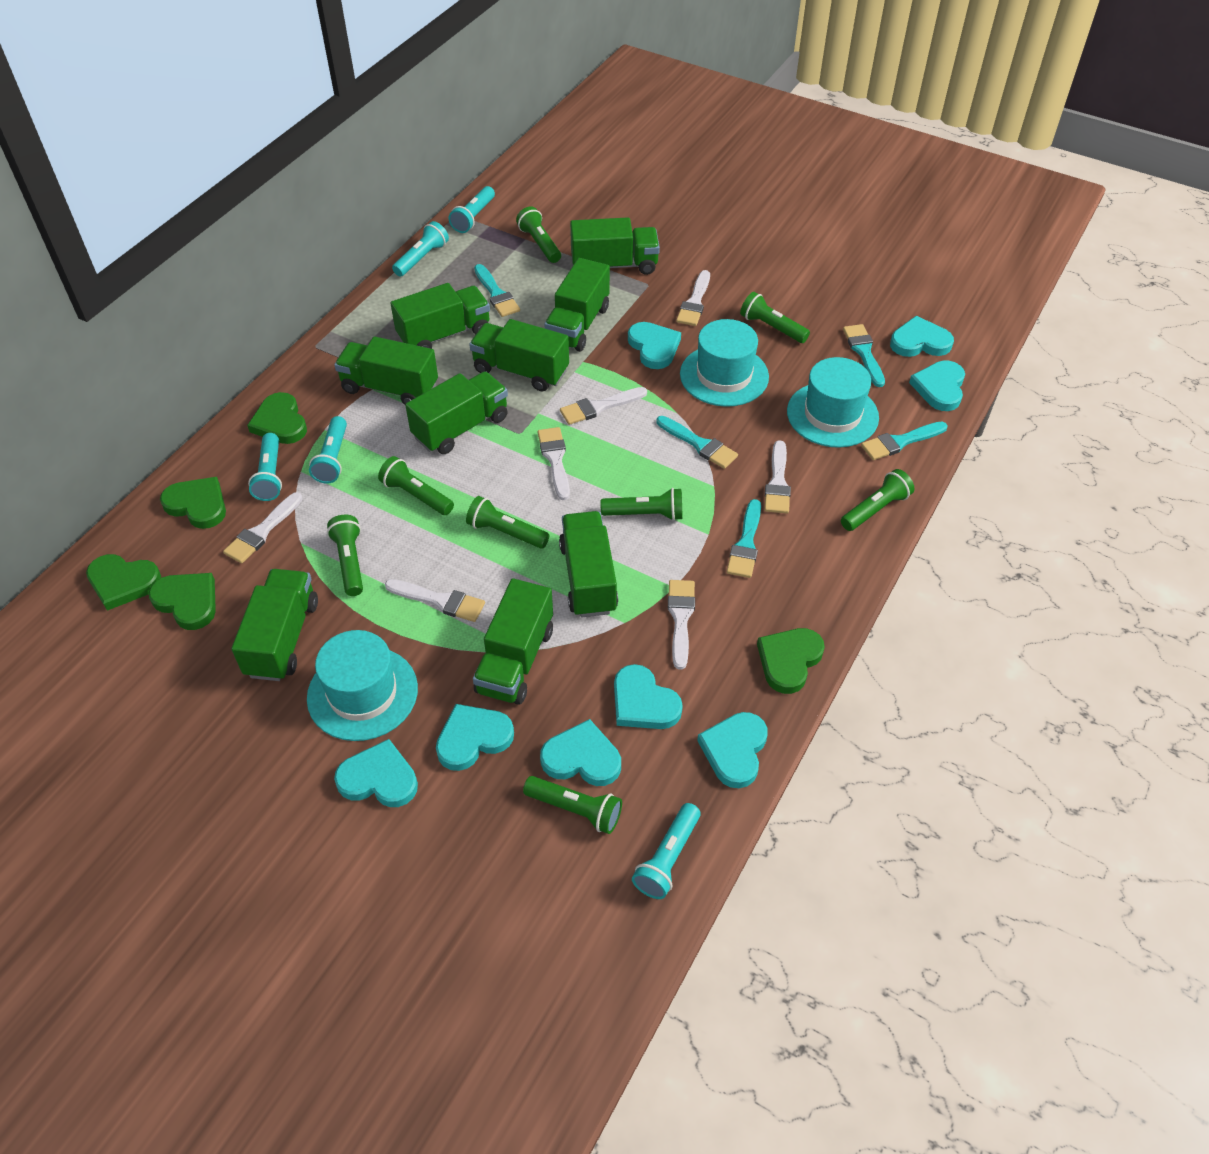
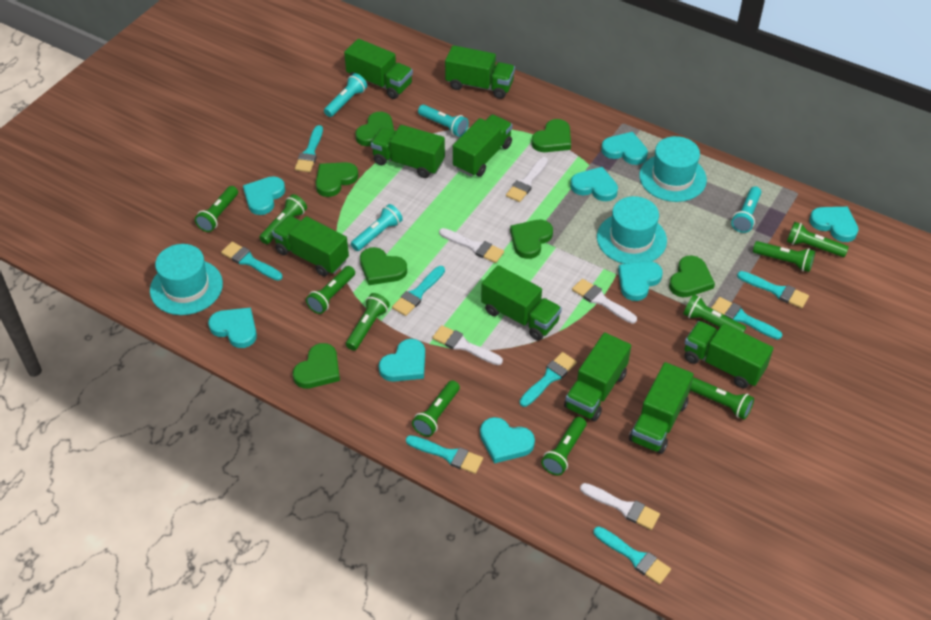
green flashlight: [327,515,363,596] [378,456,454,515] [466,496,549,549] [516,207,561,263] [523,776,622,834] [601,488,682,521] [740,292,810,343] [841,469,914,531] = 8 -> [195,186,238,232] [259,194,307,244] [306,266,355,314] [346,293,390,351] [412,380,460,437] [541,417,586,475] [683,294,746,333] [690,378,754,420] [753,241,815,272] [787,222,849,257] = 10
green heart: [86,554,161,611] [149,573,216,630] [160,477,226,529] [247,392,307,444] [757,628,825,694] = 5 -> [293,343,340,389] [316,162,358,197] [356,112,394,146] [360,247,407,285] [510,220,553,259] [531,119,571,152] [669,255,715,297] = 7
turquoise brush: [474,264,520,317] [657,416,738,469] [727,499,761,578] [843,324,885,387] [861,421,947,460] = 5 -> [221,242,282,281] [295,125,323,172] [392,266,445,316] [406,435,483,474] [520,352,577,407] [593,526,671,585] [711,297,782,340] [737,271,809,308] = 8
turquoise flashlight: [248,433,282,501] [309,416,347,484] [392,221,449,277] [449,186,495,233] [632,803,701,899] = 5 -> [324,73,367,117] [351,204,403,251] [418,105,469,137] [731,186,761,233] = 4
white brush: [223,492,303,563] [385,579,485,622] [538,427,570,500] [560,387,647,425] [668,580,695,670] [676,270,710,326] [765,440,791,513] = 7 -> [432,325,503,365] [439,228,504,263] [506,157,548,202] [572,279,637,324] [580,483,660,530] = 5

